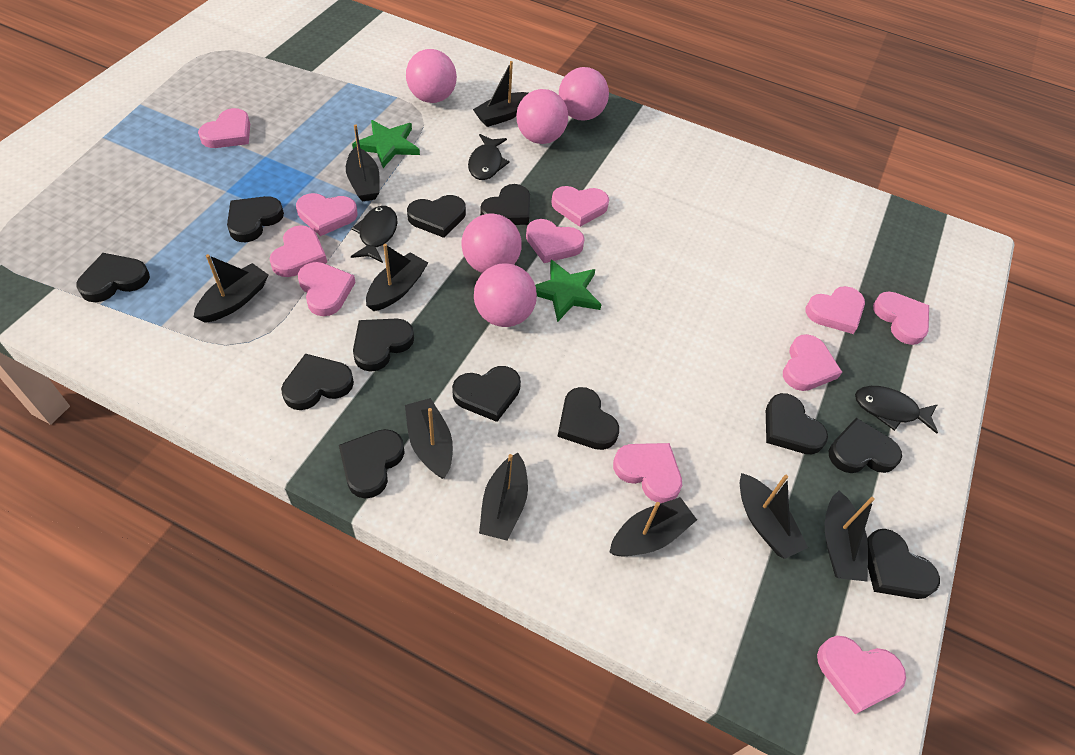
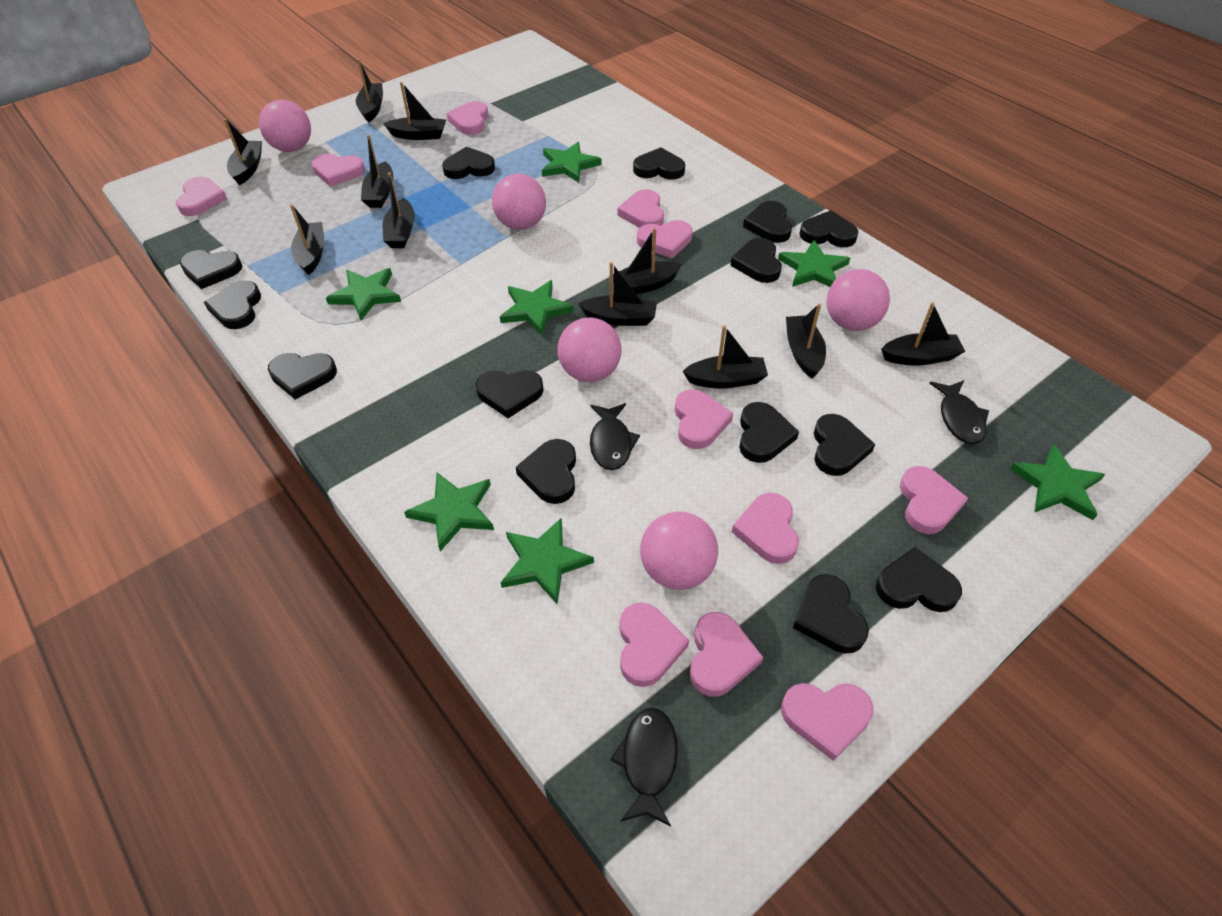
black boat: [194,254,269,323] [346,124,380,201] [366,244,428,311] [405,398,453,479] [473,61,528,127] [479,453,528,541] [609,497,697,556] [739,473,808,559] [825,491,875,582] = 9 -> [224,118,262,185] [290,204,324,275] [356,59,383,122] [361,135,393,208] [383,82,446,140] [383,172,415,248] [578,262,657,326] [609,228,682,294] [682,325,768,389] [786,304,826,379] [881,302,966,366] = 11
black heart: [76,253,150,302] [227,196,284,242] [281,354,354,410] [339,429,405,498] [353,318,414,372] [407,195,466,238] [452,366,521,422] [480,184,530,225] [557,387,619,450] [766,393,828,454] [829,418,902,473] [867,529,940,599] = 12 -> [180,250,242,289] [204,280,261,329] [268,353,337,400] [442,147,495,179] [476,370,543,418] [516,439,576,504] [633,148,685,180] [730,238,782,283] [739,402,799,463] [743,201,792,243] [793,574,869,654] [800,210,858,247] [814,414,875,476] [876,547,962,612] = 14
green star: [352,120,420,168] [535,260,602,322] = 2 -> [326,268,401,320] [404,473,494,551] [500,280,574,336] [501,518,594,604] [542,142,601,183] [778,240,850,287] [1010,444,1105,520] = 7

